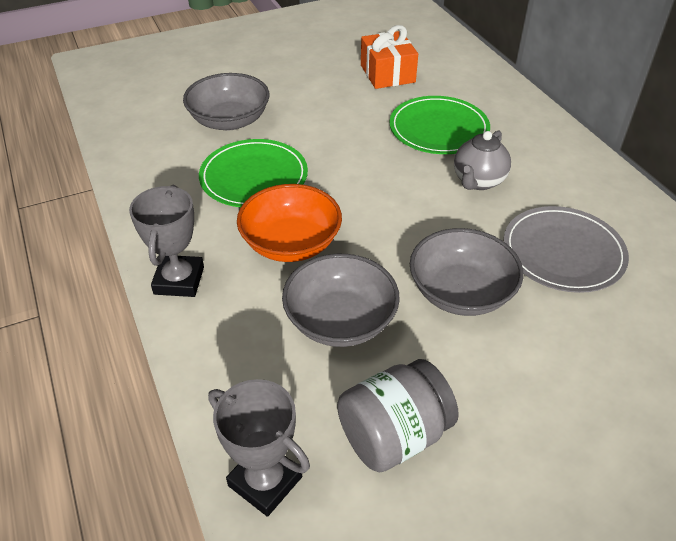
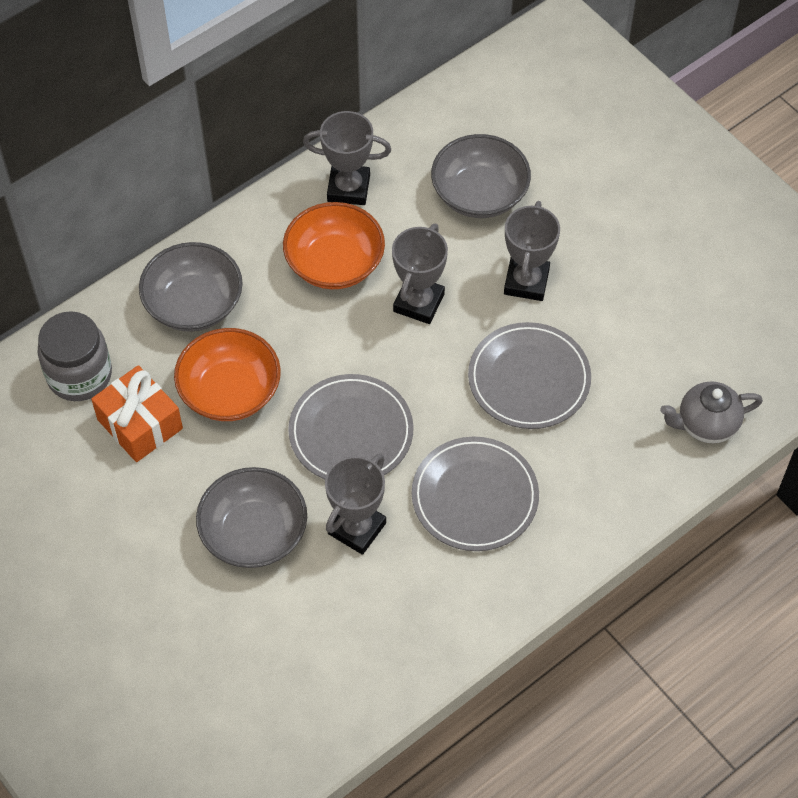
green plate: [199,139,308,207] [390,96,490,154] = 2 -> none = 0
grey plate: [504,206,629,293] = 1 -> [288,374,413,479] [412,437,539,551] [468,322,591,429] = 3
grey trophy: [129,185,204,297] [208,379,310,517] = 2 -> [303,111,391,205] [325,454,386,555] [392,224,448,324] [504,201,560,301] = 4
orange bowl: [237,184,342,262] = 1 -> [174,328,281,421] [283,202,385,289] = 2

